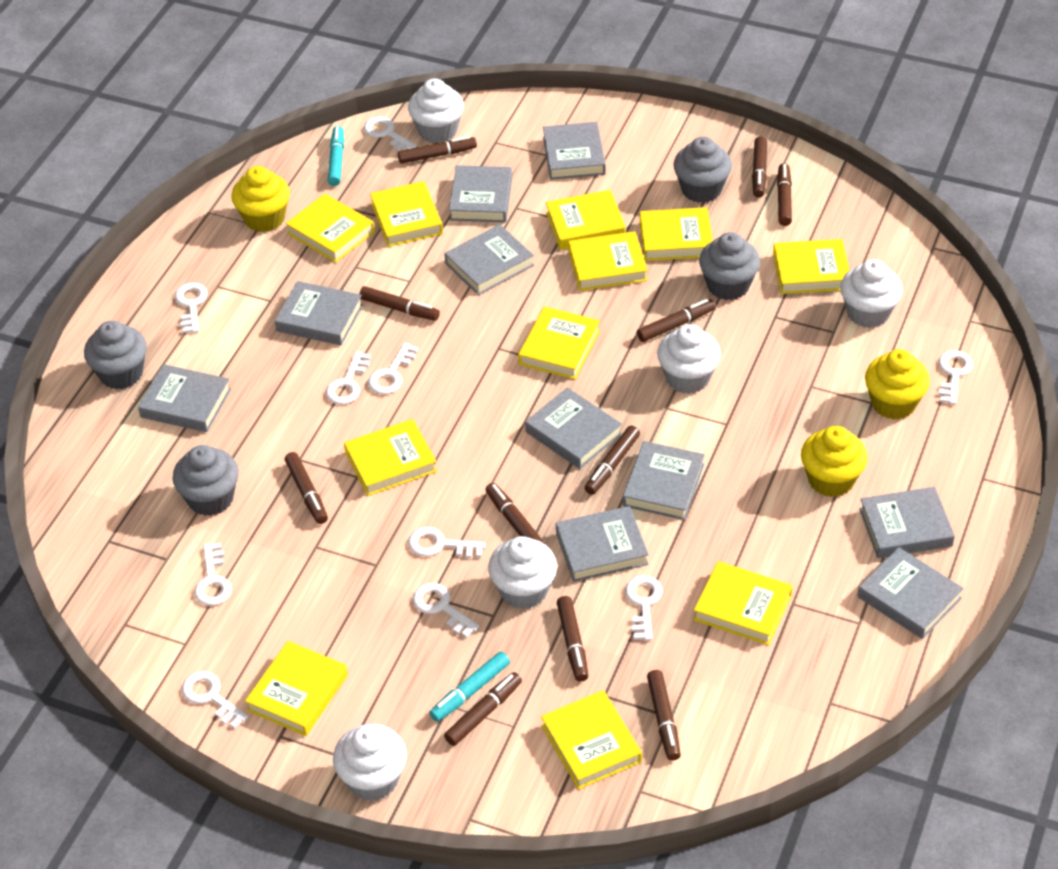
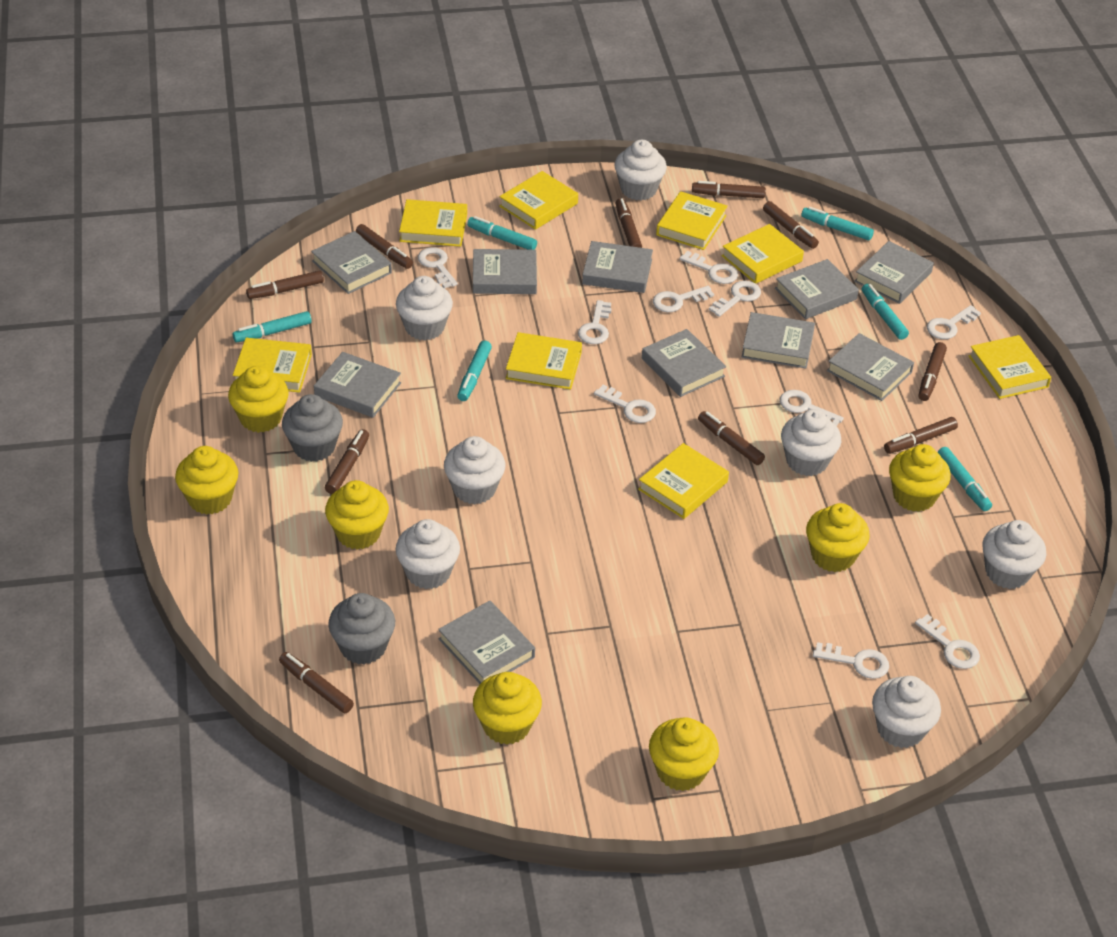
brown marker: [285,452,328,524] [359,286,440,321] [398,136,477,164] [444,672,522,746] [486,483,545,544] [557,596,588,682] [585,426,640,495] [637,299,715,342] [647,670,681,761] [752,136,767,197] [777,163,792,226] = 11 -> [246,271,324,299] [279,652,354,713] [325,429,369,494] [356,224,413,269] [616,198,642,248] [692,181,766,198] [698,411,765,465] [763,201,819,249] [884,417,958,454] [918,342,947,401] = 10
grey cupcake: [84,321,147,389] [172,445,239,516] [673,136,732,203] [699,232,760,300] = 4 -> [282,394,343,462] [328,593,395,664] = 2
turquoise marker: [328,126,344,186] [429,652,510,722] = 2 -> [233,311,312,342] [457,341,492,401] [467,216,537,250] [801,207,874,240] [862,284,909,340] [937,447,992,511] = 6
white cupcake: [333,724,407,801] [408,78,464,143] [488,536,557,609] [657,324,721,394] [840,259,903,328] = 5 -> [396,276,453,340] [396,519,460,589] [444,436,505,504] [614,140,667,201] [781,409,841,476] [872,676,941,748] [982,520,1046,589] = 7
yellow book: [245,641,348,736] [286,194,375,263] [344,419,437,496] [370,181,443,247] [518,306,600,379] [541,690,642,789] [546,190,626,250] [568,231,648,291] [640,207,713,261] [693,561,793,645] [773,239,850,294] = 11 -> [233,338,312,393] [399,199,467,247] [499,171,578,230] [506,332,582,390] [638,443,729,519] [656,191,728,250] [722,224,804,284] [968,335,1051,399] = 8
yellow cupcake: [231,166,290,232] [801,426,868,497] [865,349,930,420] = 3 -> [175,446,238,515] [228,366,289,433] [325,480,389,550] [473,672,542,745] [649,717,719,791] [806,503,870,572] [889,444,951,512] = 7

